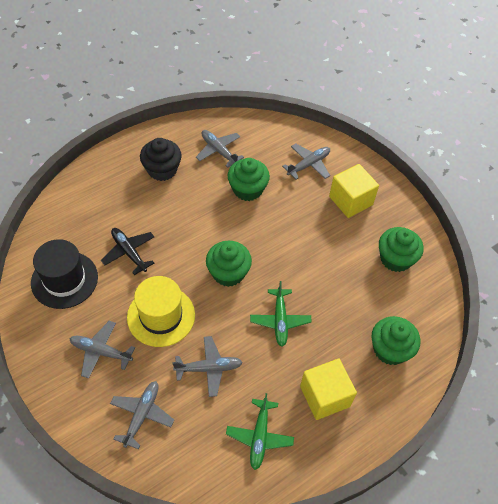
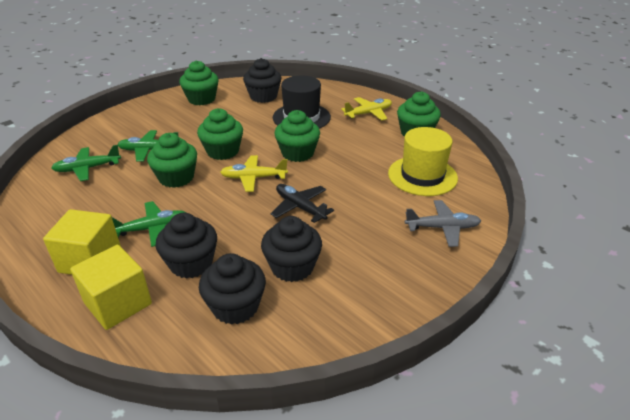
black cupcake: [140,138,182,181] = 1 -> [155,213,217,279] [199,253,266,325] [243,58,281,103] [261,216,322,282] = 4
green cupcake: [206,241,252,287] [228,158,270,201] [371,316,420,365] [379,227,423,272] = 4 -> [147,133,197,188] [180,60,218,105] [197,108,243,160] [275,110,320,162] [397,91,441,136] = 5
green plane: [226,393,294,470] [250,281,312,347] = 2 -> [51,145,121,181] [112,201,186,247] [117,130,180,162] = 3
grey plane: [70,321,135,379] [110,381,174,449] [172,336,243,397] [196,130,244,168] [282,144,330,180] = 5 -> [405,200,481,247] = 1
yellow plane: none = 0 -> [220,155,288,192] [341,97,392,120] = 2

